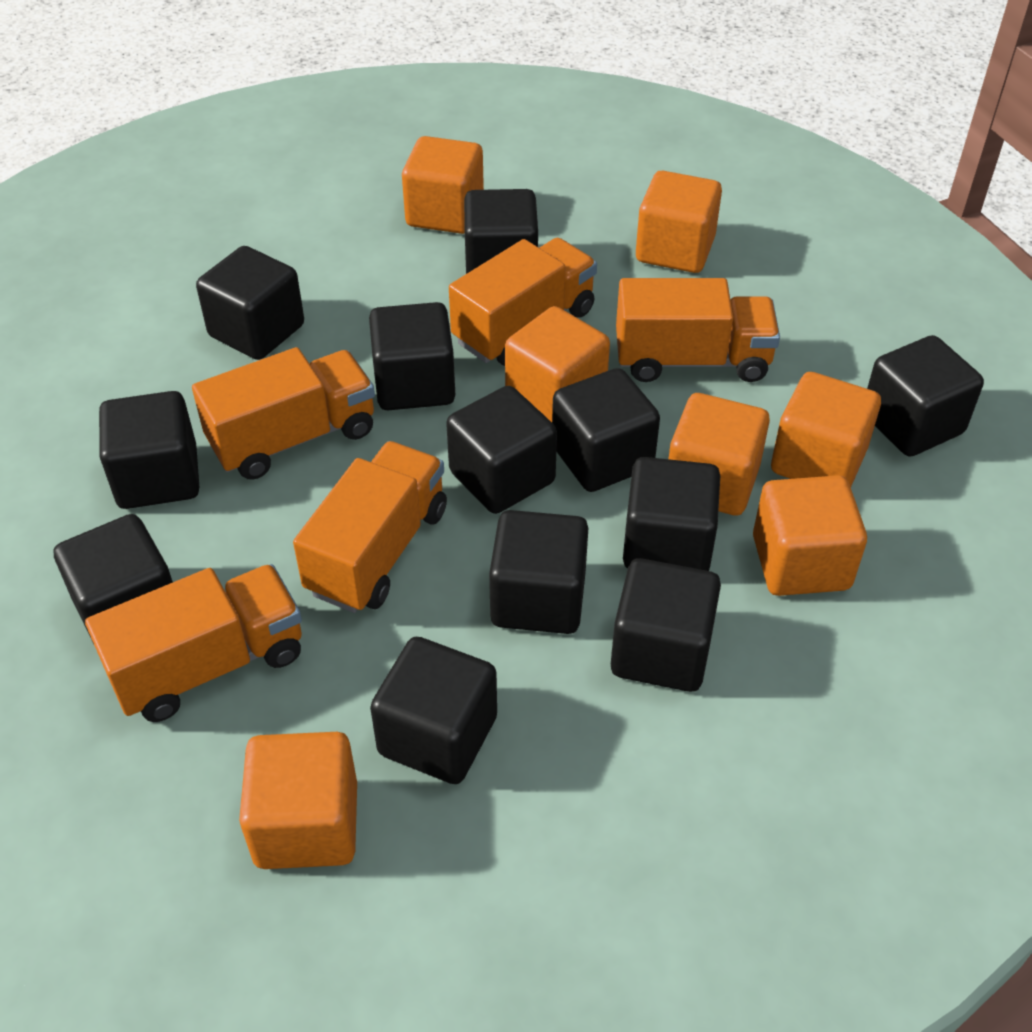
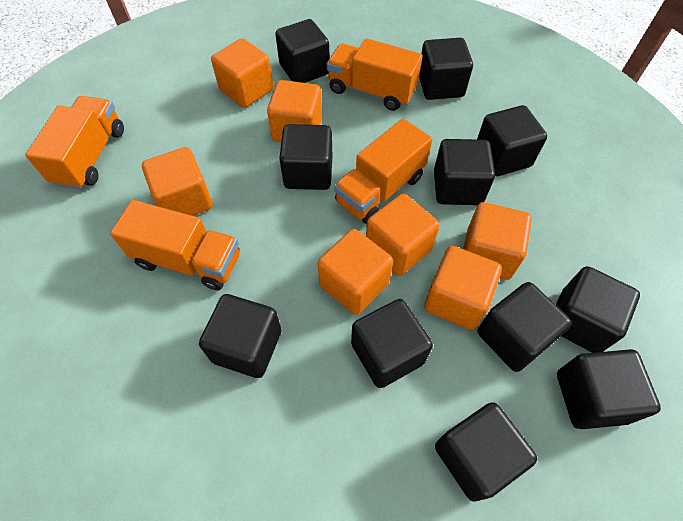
black cube: [54,514,173,644] [99,391,199,509] [196,246,304,360] [369,302,455,410] [370,637,497,784] [446,386,557,514] [464,189,538,274] [489,510,588,634] [552,368,660,492] [611,558,721,692] [623,457,720,571] [867,335,984,457] = 12 -> [199,294,282,378] [275,19,329,83] [279,124,332,190] [351,299,433,388] [419,38,473,100] [434,139,495,205] [435,402,537,502] [477,105,547,176] [477,282,572,372] [556,266,640,353] [557,349,661,429] = 11
orange truck: [85,564,302,722] [192,347,375,480] [293,441,447,613] [449,238,597,366] [616,278,780,382] = 5 -> [25,96,124,189] [110,200,240,290] [327,38,423,111] [334,119,432,224] = 4

